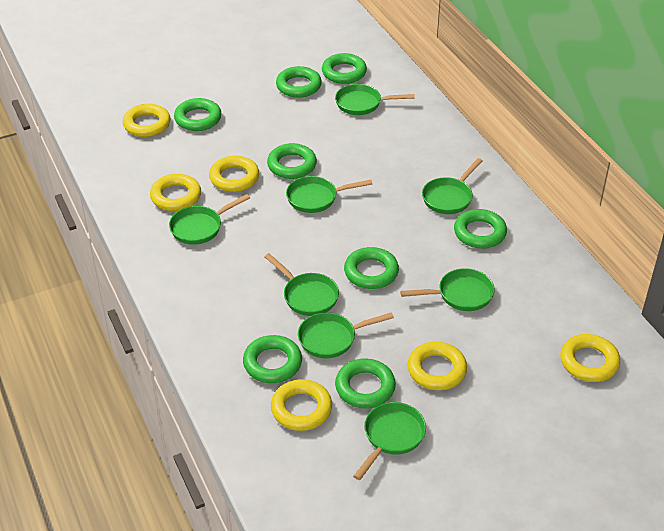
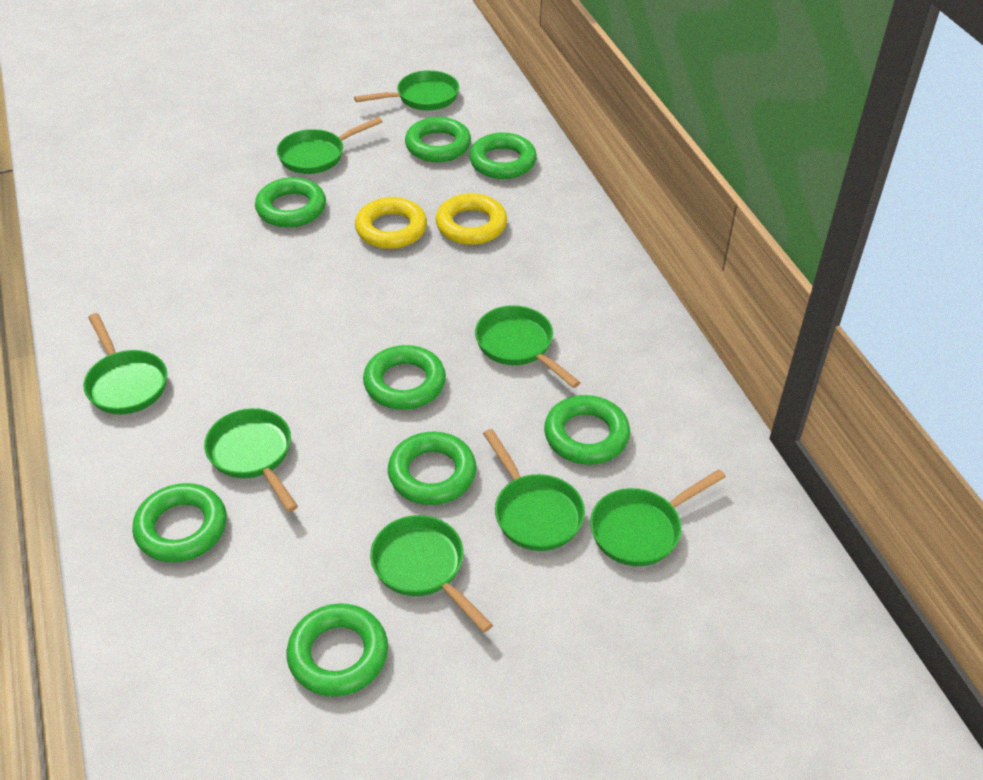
yellow ring: [123,104,171,137] [150,174,201,211] [209,155,259,192] [271,379,332,431] [407,342,467,390] [560,334,620,382] = 6 -> [355,197,427,249] [435,193,507,245] = 2

